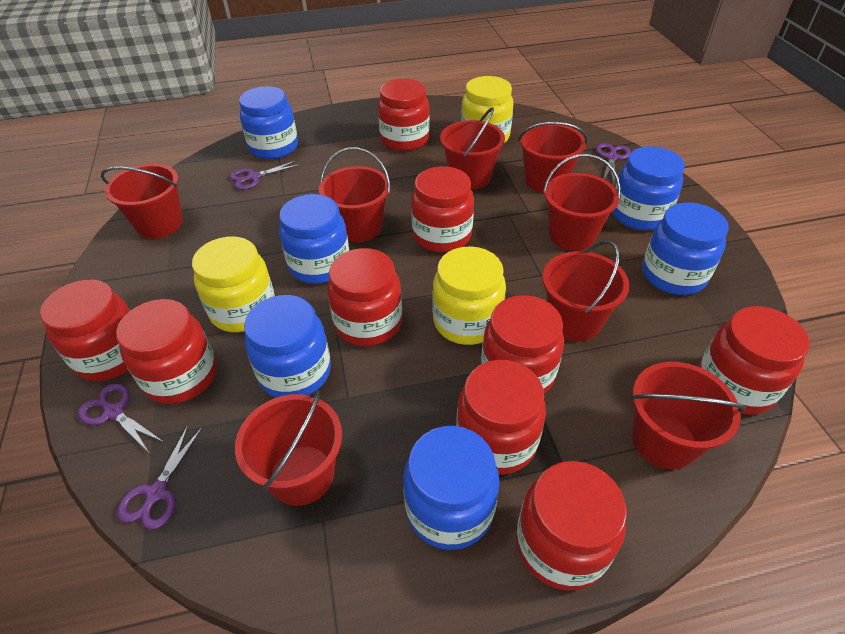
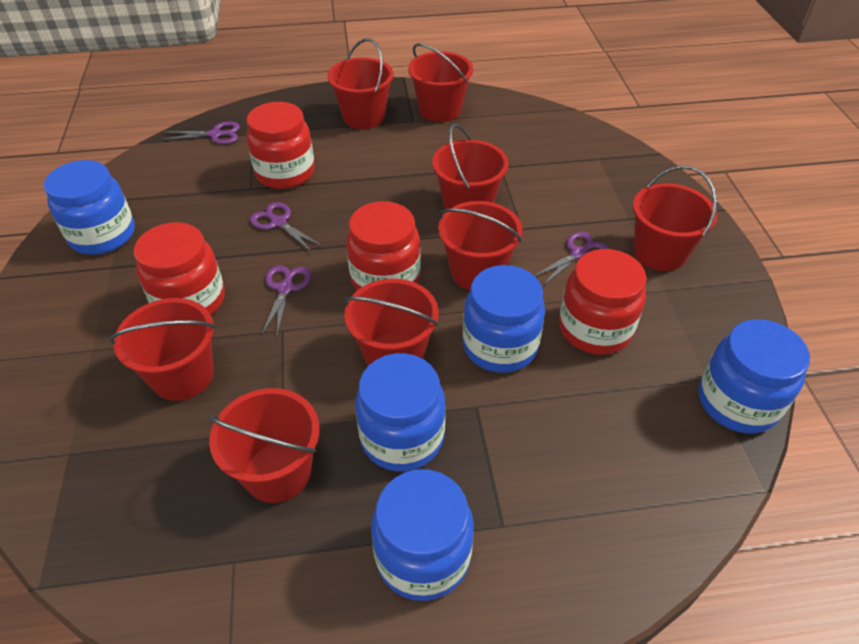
blue jar: [239,86,298,159] [244,295,331,398] [279,194,349,284] [403,426,499,550] [612,146,685,230] [642,202,729,295] = 6 -> [44,160,135,255] [355,353,445,471] [371,469,474,601] [463,265,545,373] [699,319,810,434] = 5
red jar: [40,280,130,381] [116,299,217,404] [327,248,402,346] [378,79,430,151] [411,166,474,253] [456,360,546,475] [481,295,564,394] [516,461,627,591] [699,306,810,415] = 9 -> [134,222,225,315] [246,102,315,189] [346,201,421,290] [559,249,647,355] = 4
yellow jar: [192,237,275,332] [432,246,506,345] [461,76,514,143] = 3 -> none = 0

